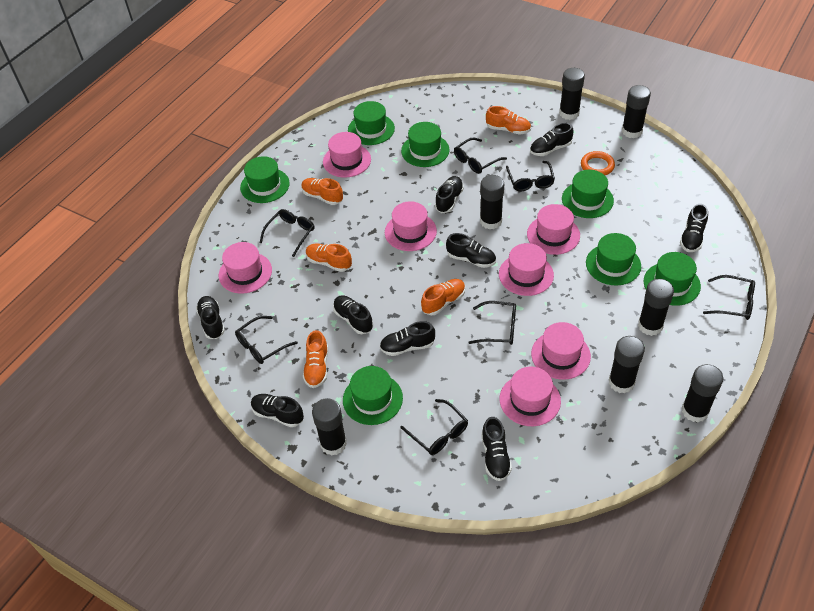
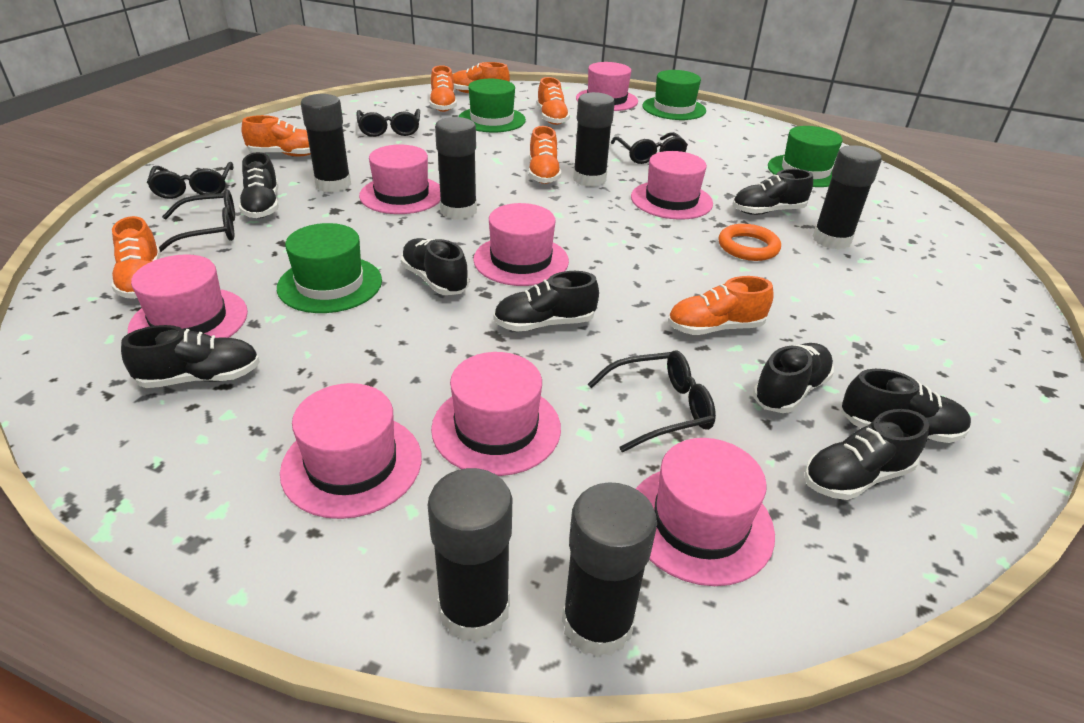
black glasses: [235,316,298,364] [260,209,315,257] [400,399,468,455] [454,137,507,174] [468,301,516,345] [506,161,555,191] [703,275,755,320] = 7 -> [147,162,234,199] [159,189,235,252] [356,109,420,137] [588,350,716,452] [611,132,688,164] = 5
black glue stick: [312,398,347,455] [480,175,504,229] [559,68,585,120] [609,336,645,394] [622,85,651,138] [638,279,674,336] [682,364,723,423] = 7 -> [301,94,351,193] [428,468,512,642] [435,117,477,220] [562,482,657,658] [573,92,615,187] [812,145,882,250] = 6
black shoe: [196,296,225,339] [251,394,304,427] [333,295,373,334] [380,321,435,356] [435,176,464,213] [446,233,496,268] [481,417,512,481] [530,123,573,156] [680,204,708,252] = 9 -> [121,325,260,388] [239,152,279,218] [401,238,469,295] [494,271,599,332] [733,169,813,215] [753,343,834,413] [804,409,929,500] [841,369,971,443] = 8
green hat: [240,156,290,203] [343,366,403,425] [348,101,395,145] [401,122,450,167] [562,170,614,218] [586,233,641,285] [644,252,701,306] = 7 -> [277,223,382,313] [459,79,526,132] [643,70,706,120] [768,126,843,187] = 4
orange shoe: [301,178,343,205] [303,330,328,388] [306,243,352,272] [421,279,465,315] [486,106,531,135] = 5 -> [111,216,161,299] [242,115,311,157] [430,65,457,112] [453,62,510,93] [529,126,561,184] [537,77,570,125] [668,276,774,335] = 7
pink hat: [219,242,272,294] [323,132,371,177] [385,201,437,251] [499,243,554,296] [500,367,561,426] [527,204,580,255] [531,322,591,380] = 7 -> [128,254,248,338] [280,383,422,519] [359,145,440,214] [431,352,561,476] [473,203,569,286] [576,62,638,111] [631,151,713,220] [636,438,775,586] = 8

